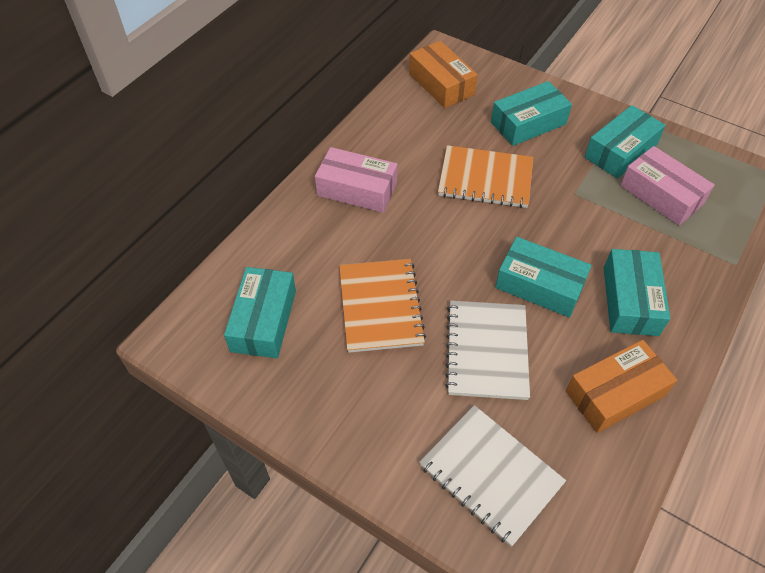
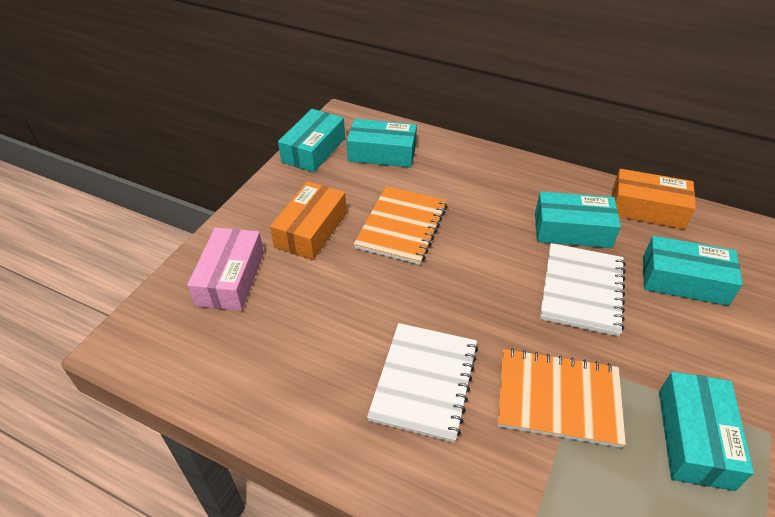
pink box: [315,147,397,213] [620,146,715,226] = 2 -> [187,227,264,311] = 1

